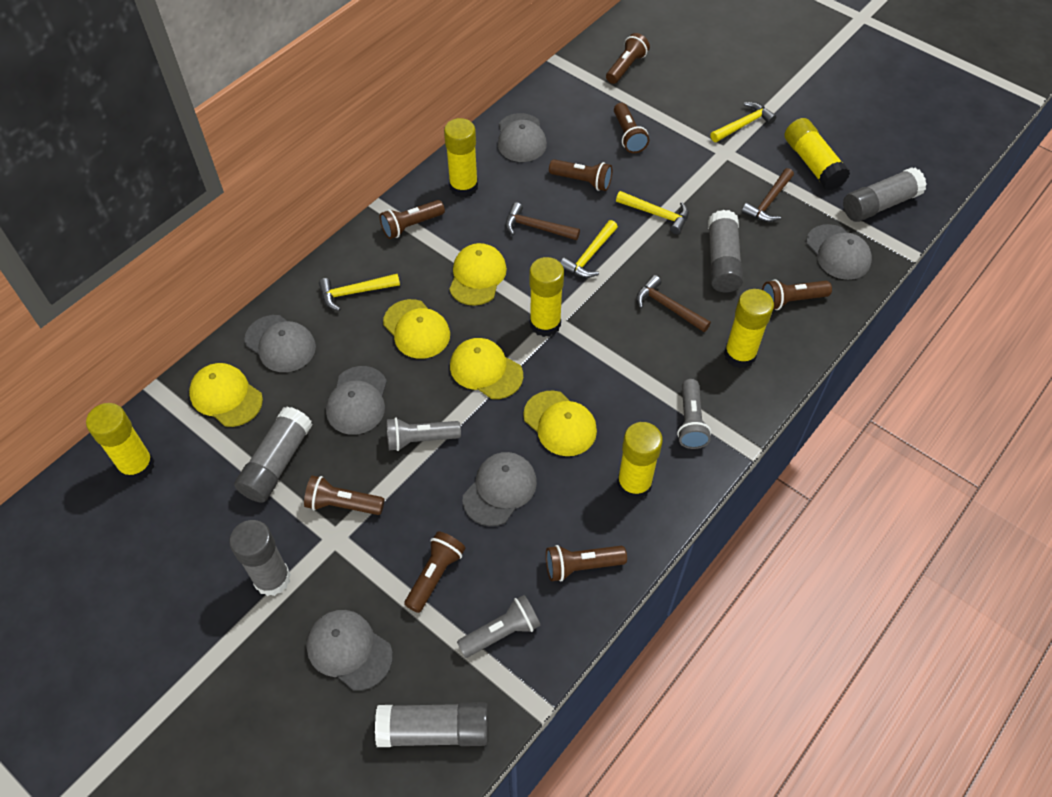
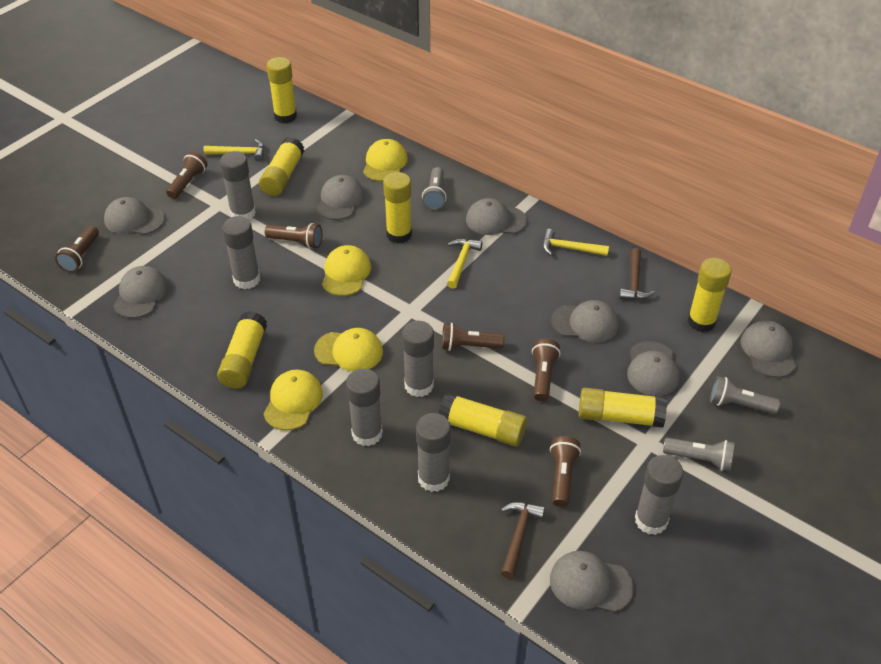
brown flashlight: [304,476,384,515] [380,200,445,239] [404,531,465,613] [546,545,627,582] [549,159,612,191] [606,33,650,84] [614,103,649,153] [762,279,832,310] = 8 -> [55,226,99,272] [166,152,208,199] [265,223,322,249] [442,323,504,351] [532,339,560,401] [550,436,581,507] = 6
brown hammer: [505,202,580,240] [636,275,711,332] [741,168,794,222] = 3 -> [501,502,545,579] [619,248,655,300] = 2
grey cap: [244,315,316,372] [306,610,393,690] [326,366,387,435] [463,452,537,526] [498,113,547,162] [806,224,872,280] = 6 -> [104,197,165,235] [113,266,168,318] [316,175,364,220] [466,198,527,235] [550,551,634,612] [551,300,619,342] [627,341,680,396] [741,320,797,378] = 8
grey glue stick: [229,520,291,596] [234,406,313,503] [375,702,489,747] [708,210,743,293] [843,167,927,222] = 5 -> [220,151,256,220] [222,216,260,289] [346,368,383,446] [402,321,434,397] [416,413,451,492] [635,455,684,535] = 6
yellow cap: [189,363,263,427] [383,299,450,359] [449,243,507,306] [450,338,523,399] [523,391,597,456] = 5 -> [263,370,323,430] [314,328,383,372] [322,245,371,296] [363,139,408,182] = 4
yellow glue stick: [86,403,155,481] [444,118,478,198] [529,257,564,337] [617,422,663,500] [724,289,774,368] [785,118,850,190] = 6 -> [217,311,267,389] [259,137,304,196] [267,57,297,123] [383,172,412,244] [438,393,527,447] [579,388,667,428] [688,258,732,332] = 7
yellow hammer: [319,274,400,311] [560,220,618,278] [616,191,689,234] [710,102,776,142] = 4 -> [204,139,264,162] [447,238,483,289] [542,229,609,256] = 3

